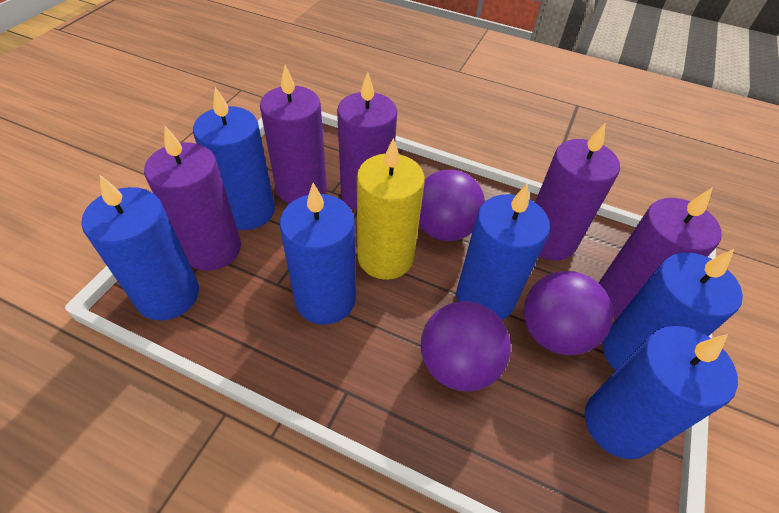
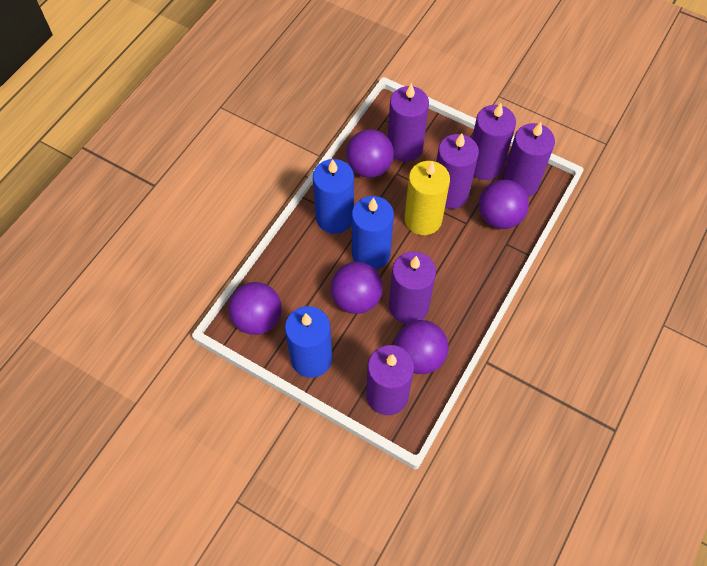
blue candle: [81,175,199,320] [193,87,275,230] [280,183,356,325] [456,183,550,320] [585,326,738,459] [602,249,743,371] = 6 -> [285,306,332,378] [313,159,354,234] [352,196,394,270] = 3
purple ball: [419,169,485,241] [421,301,511,392] [524,271,613,355] = 3 -> [228,282,282,335] [331,262,383,314] [346,130,394,178] [394,320,449,374] [479,180,529,229] = 5
purple candle: [144,126,241,271] [260,65,327,204] [337,72,397,210] [535,123,620,260] [599,187,722,319] = 5 -> [366,345,414,415] [388,83,429,162] [389,251,436,324] [436,133,479,209] [472,103,516,180] [502,122,555,197] = 6

